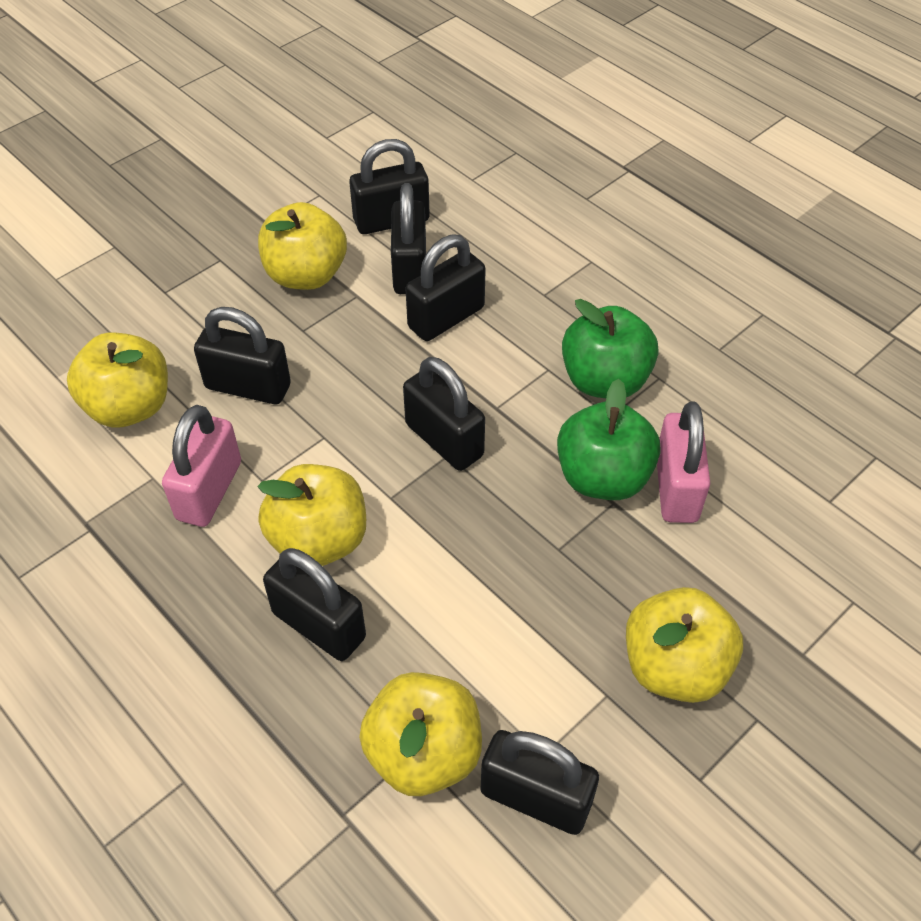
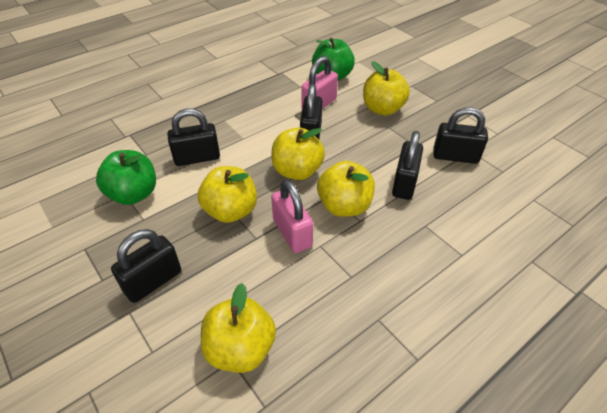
black padlock: [194,307,291,404] [263,548,366,661] [349,139,430,234] [391,183,426,294] [403,357,485,471] [405,234,486,341] [480,730,599,835] = 7 -> [111,229,181,303] [167,109,220,166] [300,84,322,139] [392,131,423,200] [433,107,488,164] = 5

